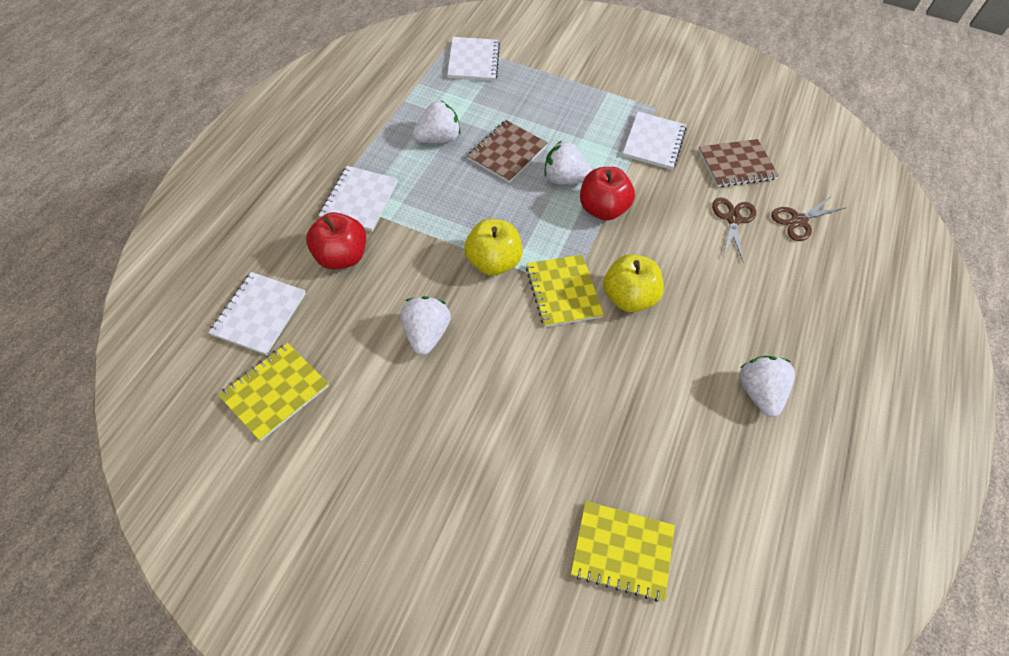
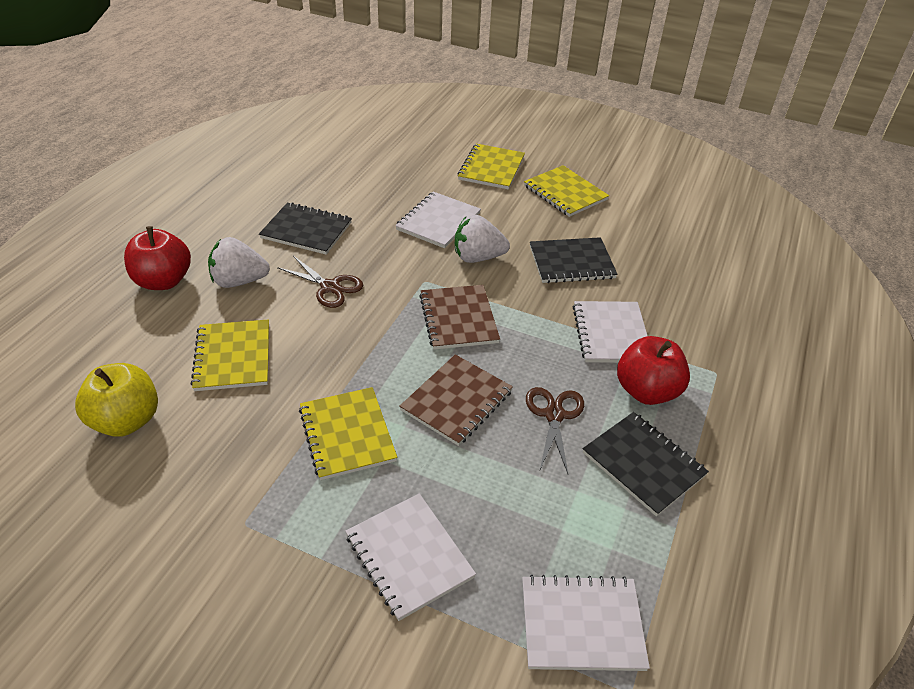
black notebook: none = 0 -> [259,202,352,255] [530,237,618,283] [583,412,709,516] = 3
white strawberry: [400,296,451,355] [413,101,461,143] [544,141,592,184] [739,356,795,417] = 4 -> [208,237,270,288] [455,215,510,263] = 2
yellow apple: [464,219,523,276] [603,254,664,312] = 2 -> [75,363,158,437] = 1
yellow notebook: [218,343,329,441] [526,255,604,327] [571,501,675,602] = 3 -> [191,319,269,391] [299,387,397,480] [458,144,525,189] [524,165,609,217] = 4

